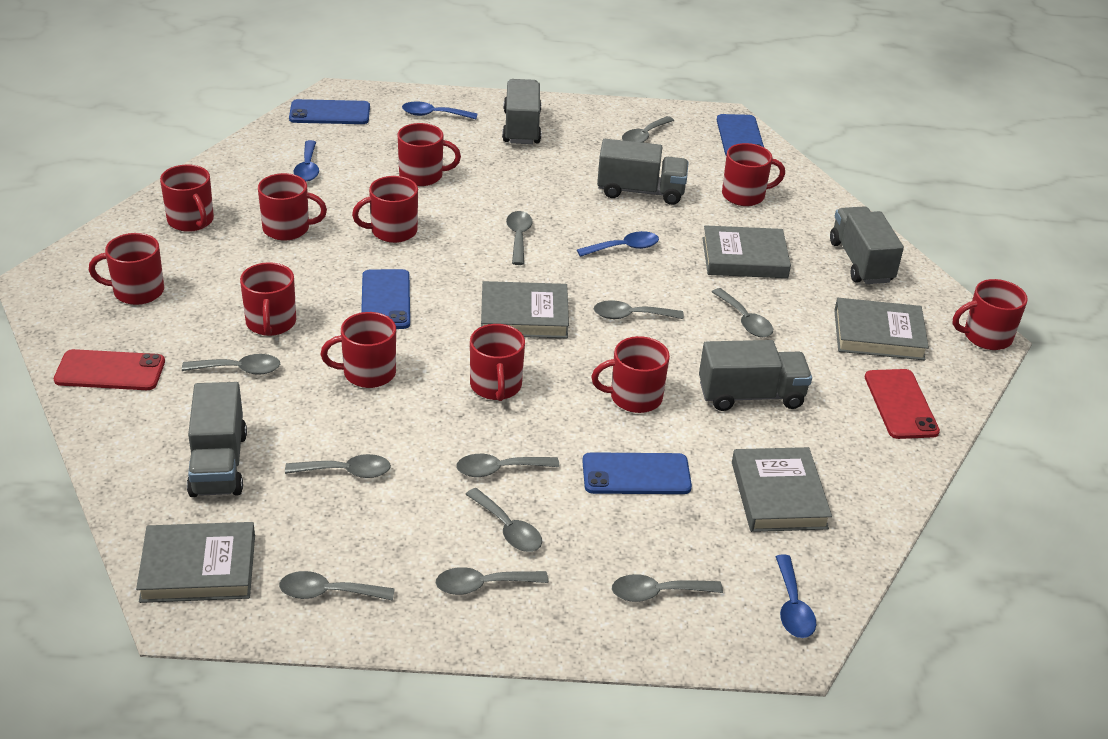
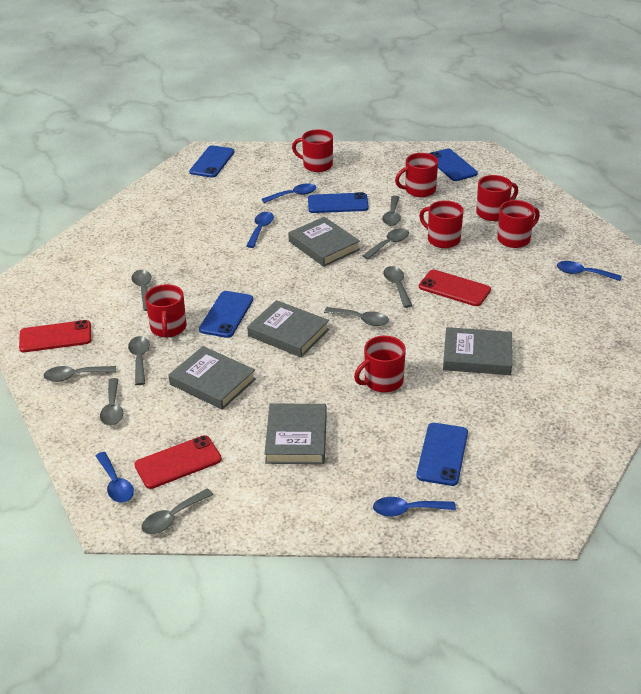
blue phone: [289,99,370,124] [361,269,410,329] [582,452,692,494] [717,114,764,156] = 4 -> [189,145,234,177] [199,291,253,338] [308,192,369,213] [416,423,468,486] [429,149,478,181] = 5
blue spoon: [294,140,319,182] [402,102,478,119] [577,231,659,257] [775,555,816,638] = 4 -> [96,452,134,503] [246,212,274,248] [262,183,317,203] [373,497,456,517] [557,261,622,281] = 5
grey spoon: [182,354,280,375] [279,571,395,601] [285,454,391,478] [436,567,548,595] [456,454,560,477] [465,488,542,552] [506,211,532,265] [594,300,684,319] [612,574,723,602] [622,116,674,143] [712,288,773,337] = 11 -> [43,366,116,382] [100,378,123,426] [128,336,150,385] [131,270,151,311] [142,489,213,534] [324,307,389,326] [363,228,409,259] [382,196,401,226] [383,266,412,308] = 9
grey truck: [187,382,247,497] [502,79,541,144] [597,139,689,205] [699,340,812,411] [830,206,904,284] = 5 -> none = 0
red mug: [89,233,164,305] [160,164,214,232] [240,262,296,336] [258,173,327,241] [321,312,396,388] [352,176,418,243] [397,123,461,186] [470,324,525,401] [591,336,670,413] [722,143,785,206] [953,279,1028,350] = 11 -> [145,284,187,337] [292,129,333,172] [354,336,406,393] [395,153,438,197] [419,200,463,248] [476,175,518,221] [497,200,540,248] = 7
red phone: [54,349,165,390] [865,369,940,439] = 2 -> [19,320,91,352] [134,435,222,489] [419,270,491,306] = 3

